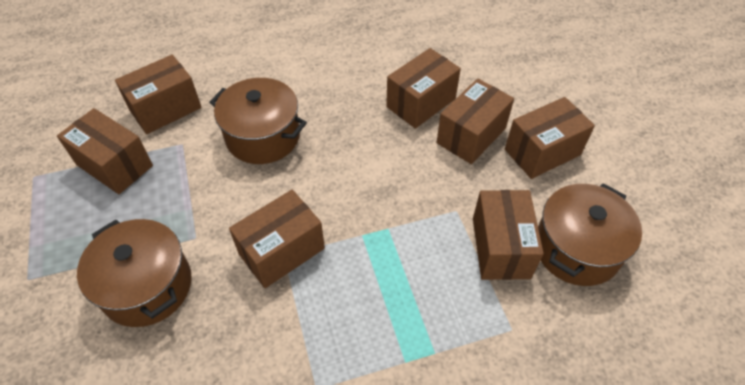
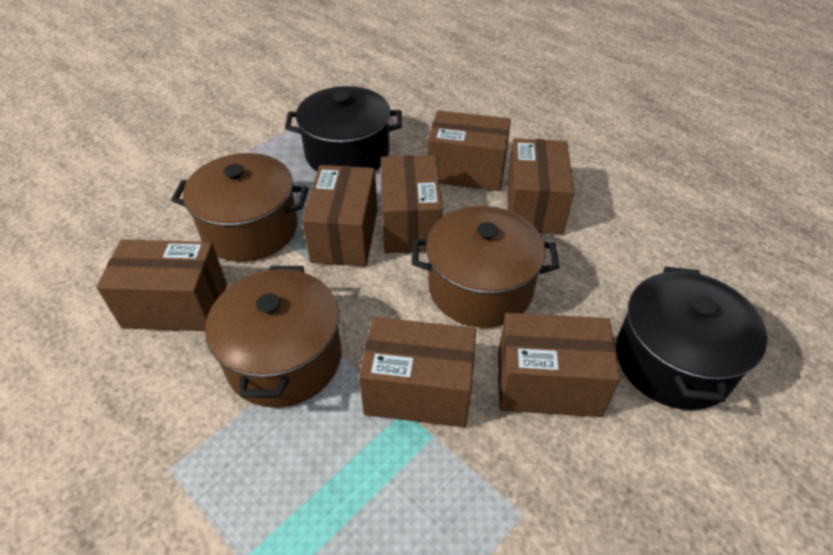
black pot: none = 0 -> [285,86,402,172] [616,267,767,410] = 2

